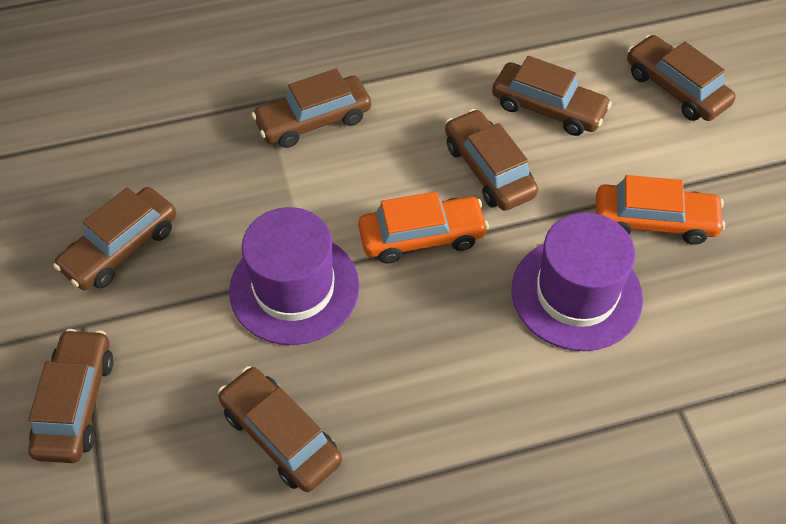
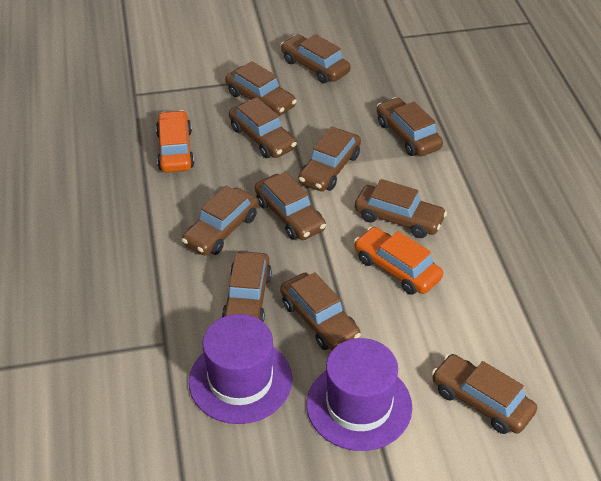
brown car: [28,329,114,463] [53,187,176,290] [218,366,342,492] [252,69,371,148] [445,109,538,211] [492,56,612,136] [627,35,736,121] = 7 -> [182,185,259,256] [222,251,272,322] [225,61,297,116] [229,97,297,158] [255,172,326,240] [280,272,361,350] [281,34,350,83] [298,126,361,191] [355,179,447,238] [377,97,443,156] [432,354,537,434] = 11

